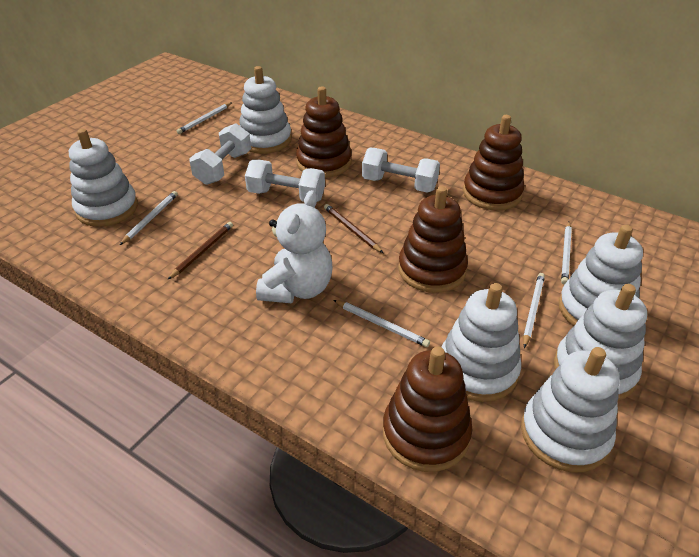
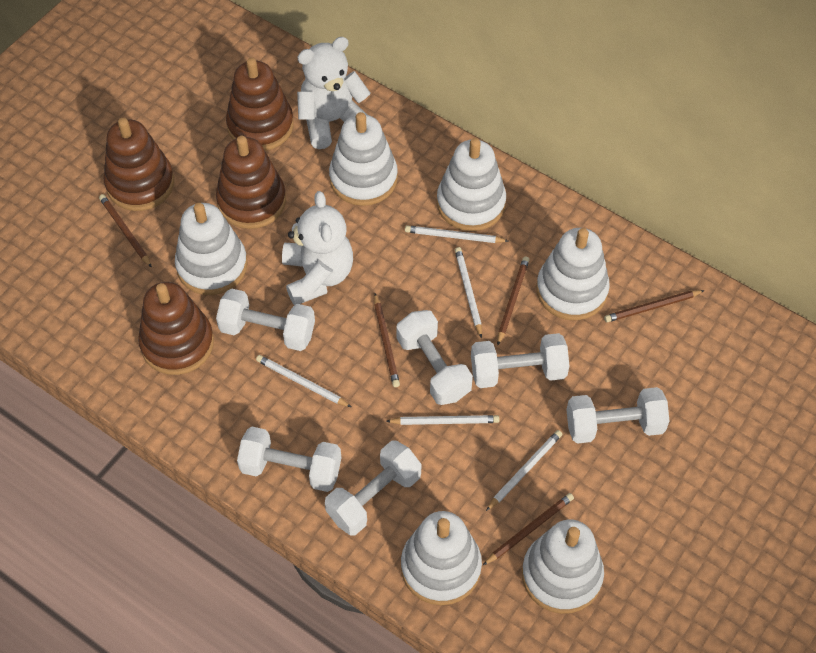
brown pencil: [168,222,233,279] [324,204,383,253] = 2 -> [99,194,152,268] [374,294,400,387] [483,493,574,565] [497,256,529,345] [604,290,705,322] = 5
white dumbbell: [189,123,251,185] [245,160,325,202] [362,148,440,193] = 3 -> [216,288,315,351] [237,427,341,492] [325,441,421,535] [396,310,473,405] [471,333,570,388] [566,387,669,444] = 6
white teddy bear: [256,190,332,303] = 1 -> [282,191,353,305] [297,37,371,149] = 2

